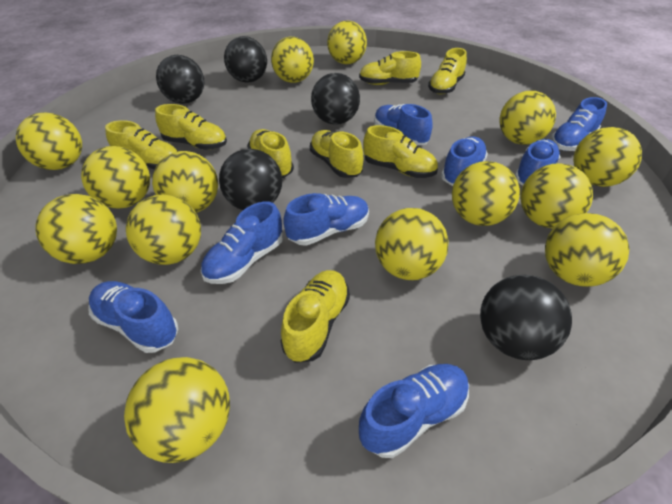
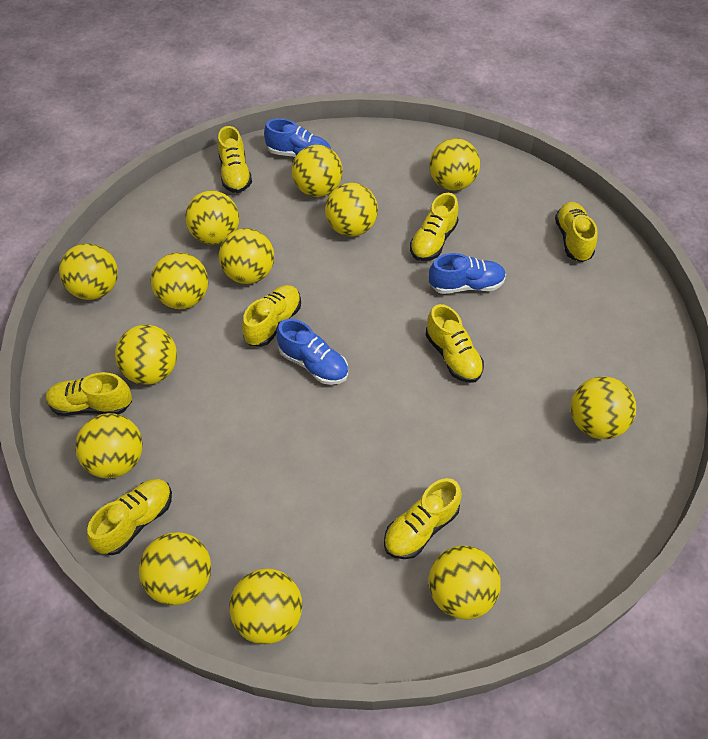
black ball: [156,55,204,104] [219,149,282,210] [224,36,267,83] [311,73,360,125] [480,275,572,360] = 5 -> none = 0
blue shoe: [88,281,178,353] [201,201,283,284] [283,193,369,246] [359,364,469,458] [374,104,433,145] [441,136,488,186] [515,139,560,186] [551,97,607,151] = 8 -> [264,118,331,157] [276,319,348,385] [429,253,506,294] = 3
yellow ball: [16,112,82,170] [35,194,117,264] [81,146,150,209] [124,357,230,463] [126,195,201,265] [152,151,218,213] [271,37,314,83] [327,21,367,64] [375,208,449,280] [452,161,520,226] [499,91,556,145] [521,163,593,229] [545,213,630,287] [573,127,642,187] = 14 -> [59,243,118,300] [75,413,143,478] [115,325,177,385] [139,532,211,605] [151,252,208,309] [185,191,239,245] [219,228,274,284] [229,568,302,644] [292,145,343,197] [325,183,378,236] [429,138,480,191] [429,546,501,620] [571,377,636,439] = 13

